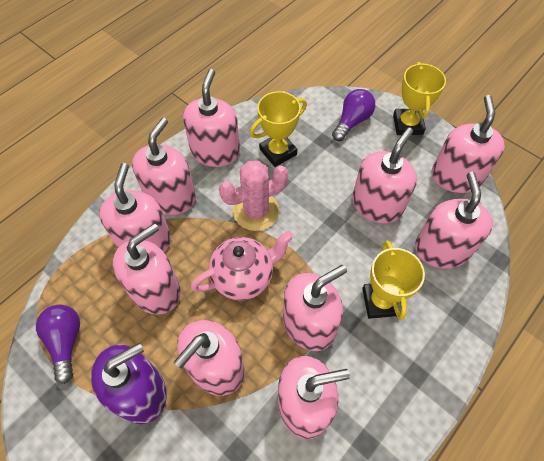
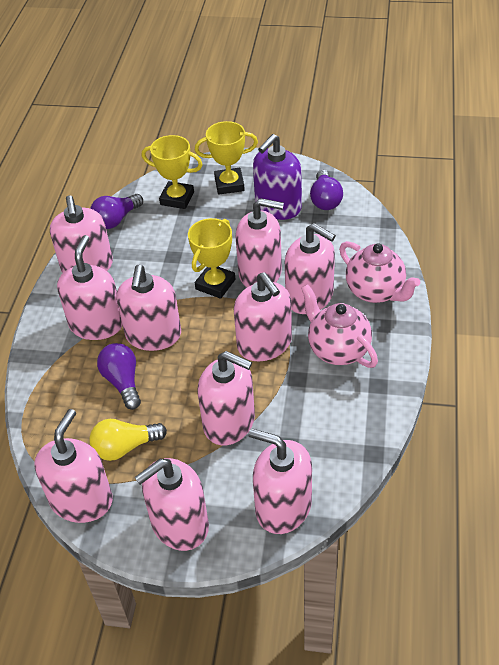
pink cactus: [219,160,288,231] = 1 -> none = 0
pink teapot: [191,231,293,301] = 1 -> [301,284,378,368] [339,241,421,303] = 2
purple light bulb: [36,304,80,384] [332,89,375,141] = 2 -> [90,194,143,229] [97,343,141,410] [310,170,343,210] = 3
yellow light bulb: none = 0 -> [89,419,167,461] = 1

